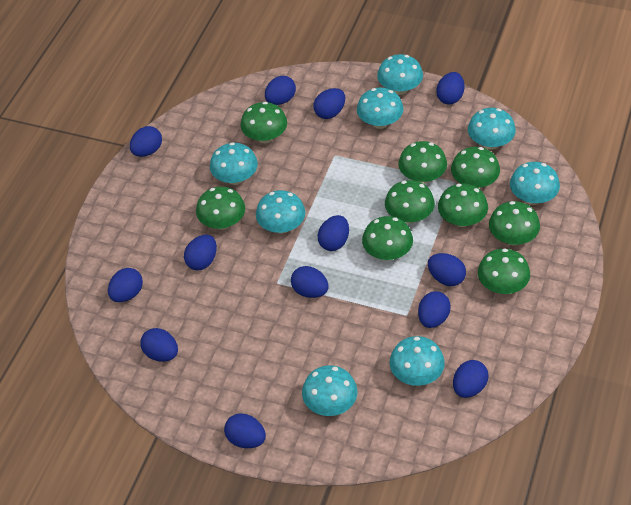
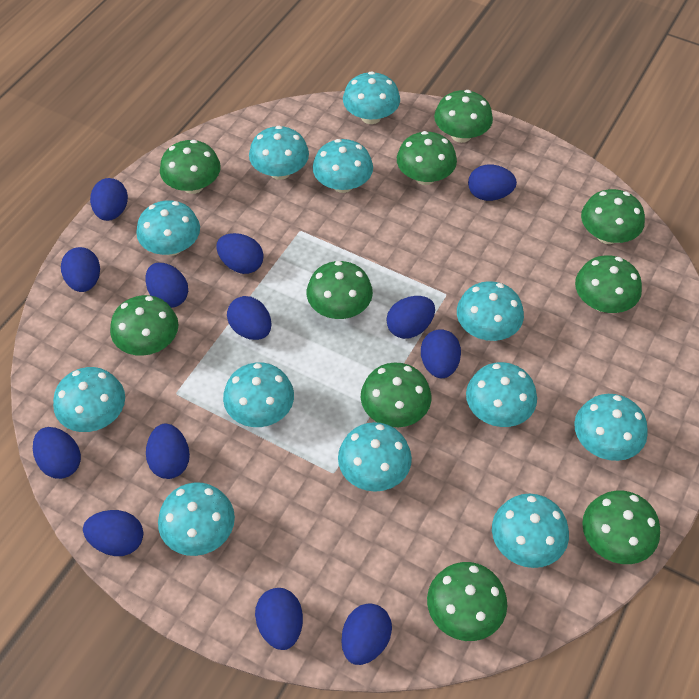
green mushroom: [196,187,245,230] [241,102,287,143] [362,216,413,260] [385,180,435,223] [398,141,447,184] [438,184,488,227] [451,147,500,189] [478,249,530,294] [489,201,540,245] = 9 -> [110,295,178,356] [160,140,221,194] [307,261,373,319] [361,362,431,427] [397,131,457,185] [427,562,507,641] [434,90,493,143] [575,255,642,313] [581,189,645,244] [582,490,660,564] = 10
turquoise mushroom: [210,142,258,185] [256,190,305,234] [302,365,358,416] [357,88,404,129] [377,54,423,95] [390,336,445,386] [468,108,516,150] [510,162,560,205] = 8 -> [53,367,125,432] [136,200,200,256] [158,482,235,556] [223,362,294,427] [249,126,309,180] [313,139,373,193] [338,422,412,492] [343,71,400,124] [457,281,524,341] [466,362,537,427] [492,494,569,568] [574,394,648,461] = 12

